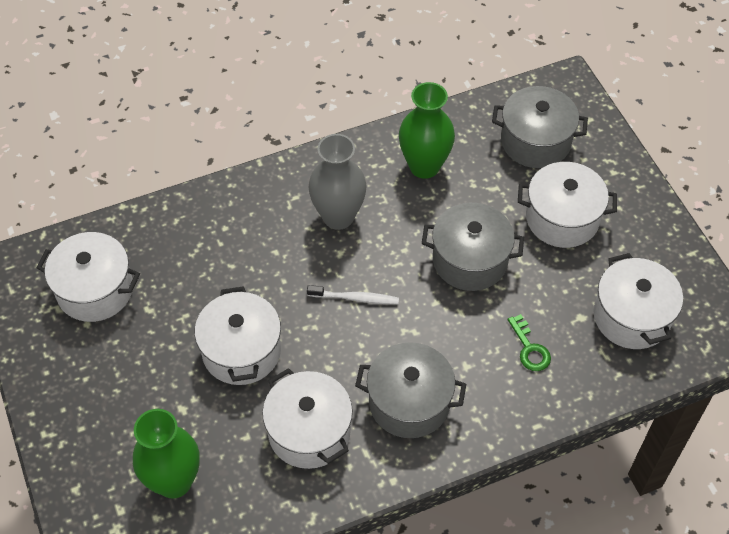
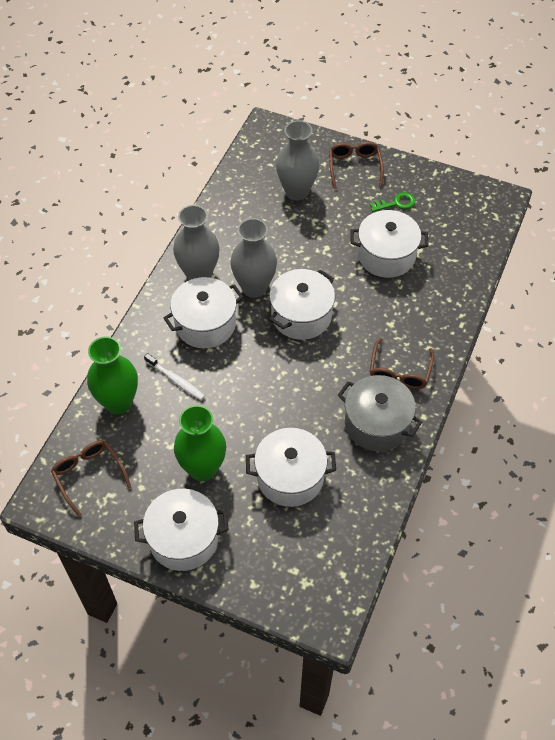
brown glasses: none = 0 -> [51,440,131,517] [329,142,384,189] [370,338,434,389] = 3
grey pot: [355,342,466,438] [422,203,524,291] [492,86,588,168] = 3 -> [338,375,422,452] = 1
grey vase: [308,134,366,230] = 1 -> [173,205,220,280] [230,218,277,298] [276,120,319,201] = 3

